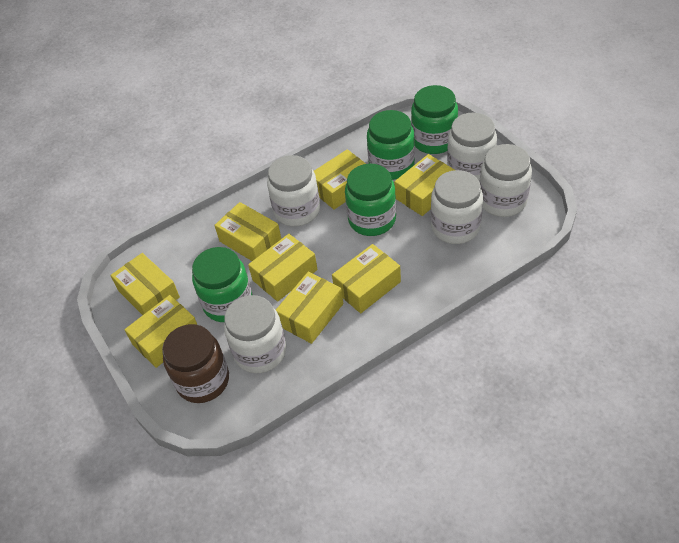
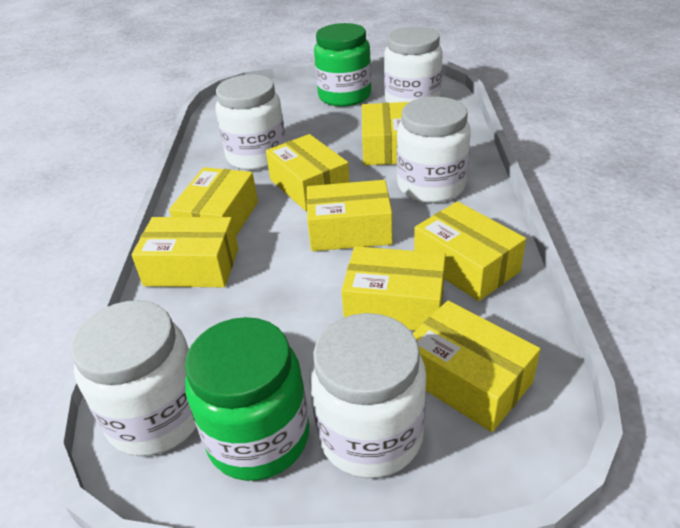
brown jar: [162,324,229,403] = 1 -> none = 0
green jar: [192,247,252,322] [345,164,396,236] [367,110,415,180] [411,85,458,154] = 4 -> [185,317,310,481] [314,23,371,107] = 2

